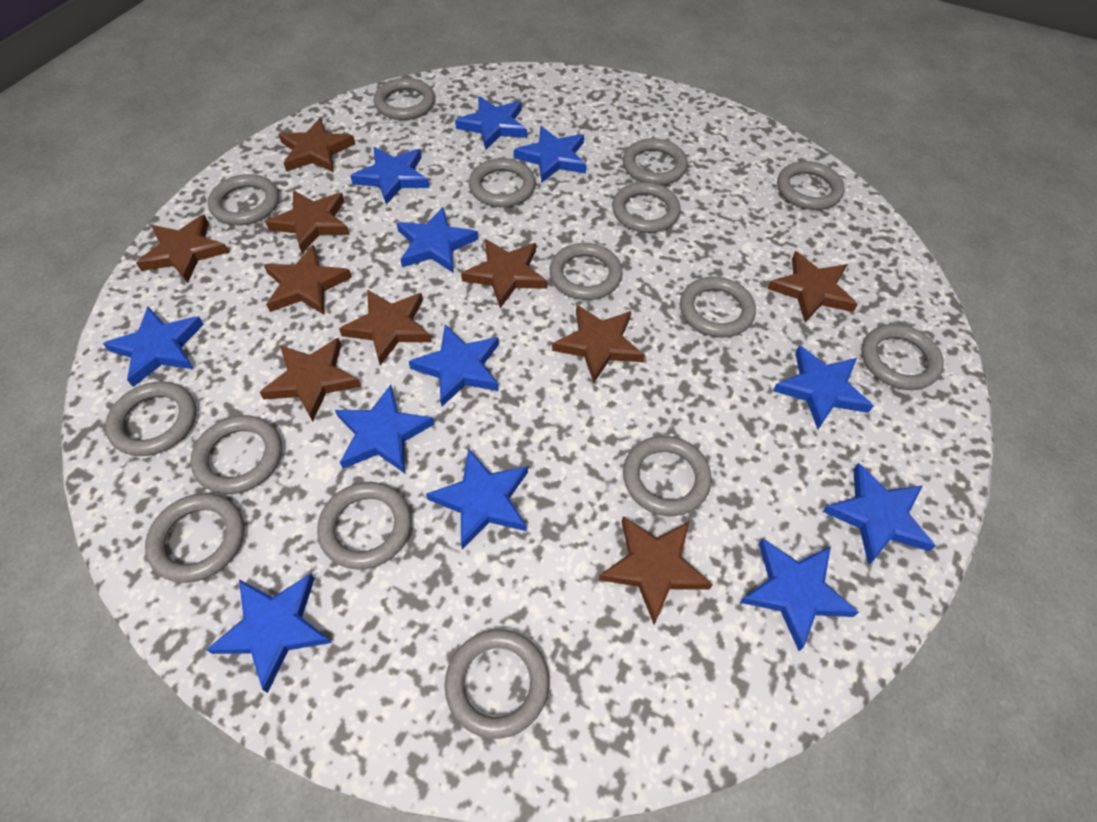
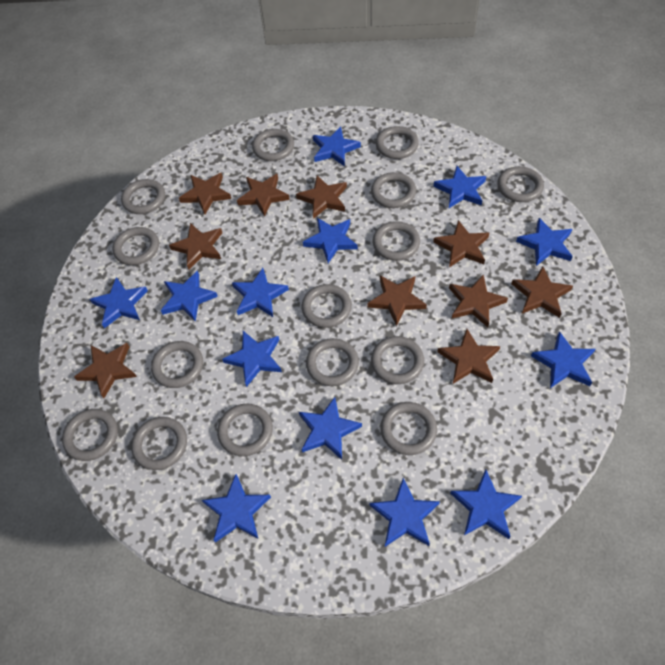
blue star: [103,307,204,387] [206,573,332,693] [335,385,434,473] [350,147,430,205] [397,207,478,272] [408,325,499,407] [426,448,528,549] [455,96,527,150] [514,126,586,182] [740,538,859,651] [773,345,874,429] [822,463,936,565] = 12 -> [89,277,148,328] [161,270,218,322] [202,474,271,543] [222,331,282,387] [232,268,289,317] [299,397,362,460] [303,218,358,263] [313,127,361,167] [370,478,440,547] [433,166,486,208] [450,469,522,539] [516,218,573,266] [531,331,596,388] = 13

